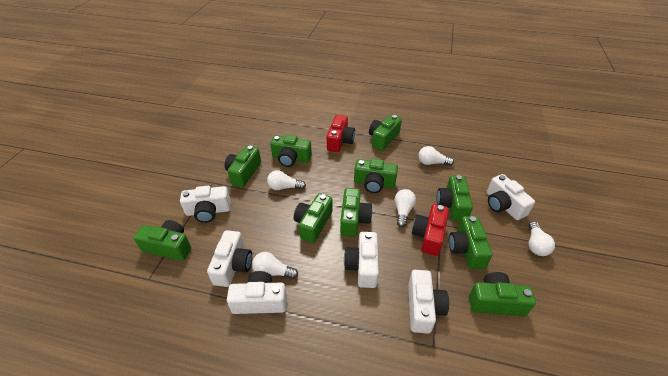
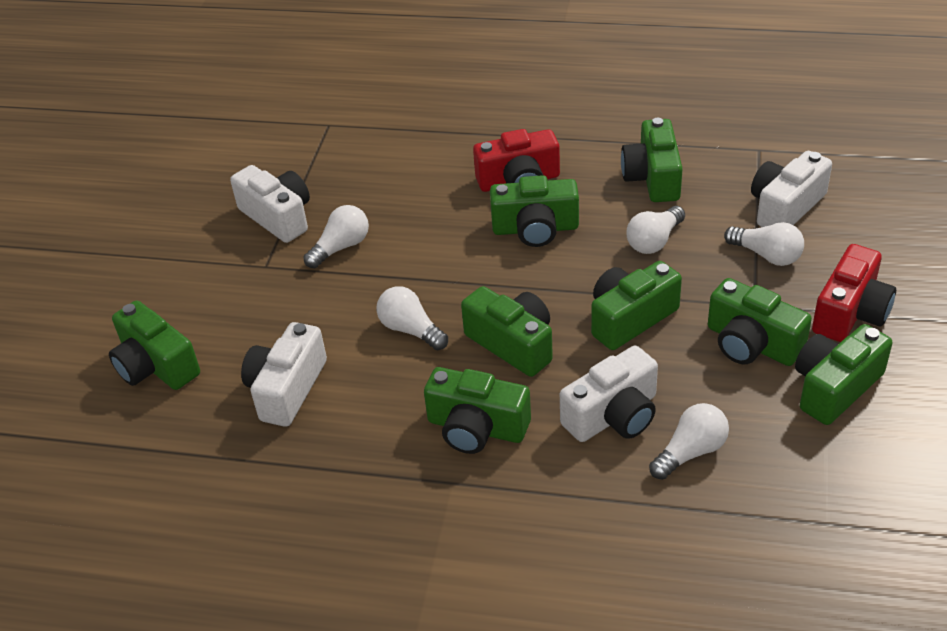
green camera: [133,220,191,261] [225,145,261,187] [270,135,312,167] [294,193,332,243] [340,188,372,237] [354,159,398,193] [369,115,402,151] [437,175,473,222] [449,216,492,269] [469,272,536,316] = 10 -> [109,300,200,390] [424,367,531,454] [461,286,553,377] [490,175,579,247] [591,261,682,350] [621,118,683,202] [708,278,812,366] [795,324,893,425] = 8
white camera: [180,186,231,223] [207,230,252,287] [227,271,287,314] [344,232,379,288] [408,270,449,334] [487,174,535,220] = 6 -> [230,165,310,243] [241,322,327,427] [560,346,658,442] [751,151,832,227] = 4

